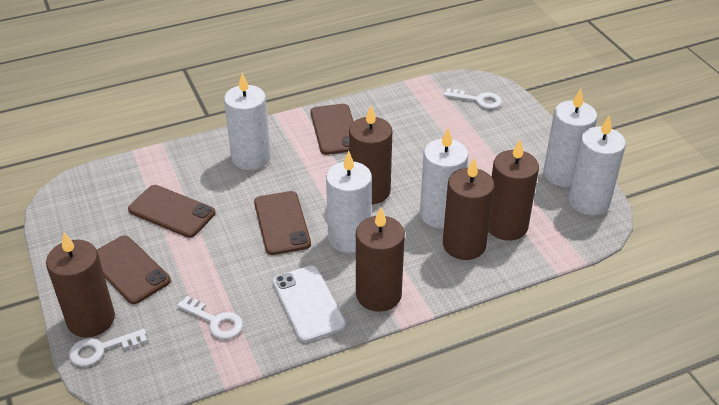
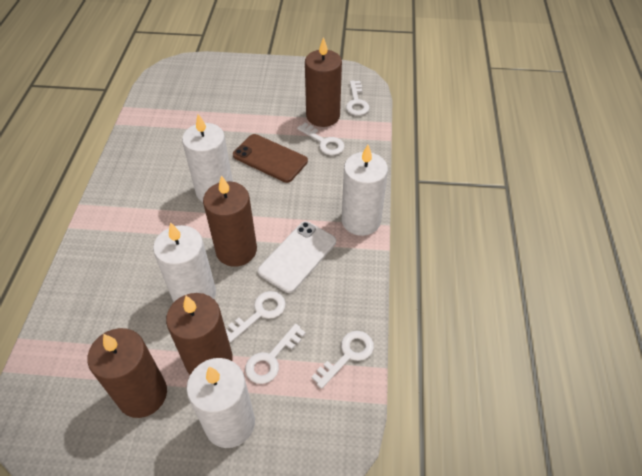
brown candle: [46,232,115,338] [349,106,392,204] [356,207,405,312] [443,158,495,260] [488,140,539,241] = 5 -> [87,328,167,418] [166,293,233,375] [203,175,257,267] [305,37,342,127] = 4
brown phone: [97,235,171,304] [128,185,215,238] [254,191,311,255] [311,104,354,155] = 4 -> [233,134,308,183] = 1
white candle: [224,73,271,170] [326,151,372,253] [420,128,468,228] [544,89,597,187] [568,115,626,215] = 5 -> [153,222,216,302] [182,114,233,202] [186,358,255,448] [341,145,388,236] = 4
white key: [69,329,147,367] [177,296,243,339] [444,88,502,109] = 3 -> [225,291,286,343] [245,324,306,384] [297,122,344,155] [311,331,374,389] [346,81,370,116] = 5

